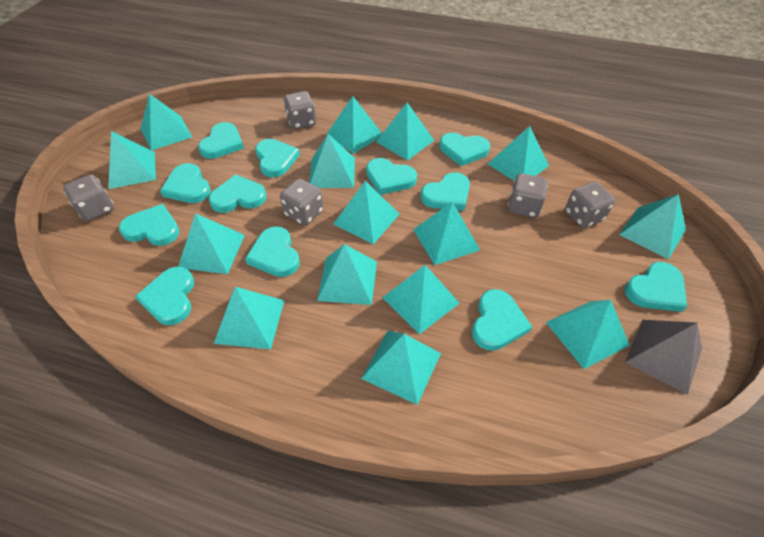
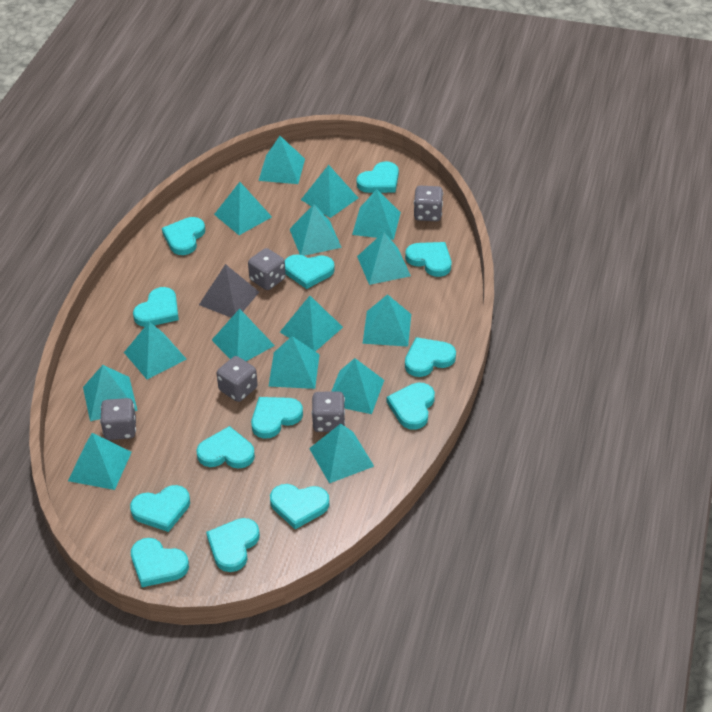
turquoise heart: [119,204,180,246] [135,267,194,325] [160,163,211,203] [198,122,244,159] [209,174,267,213] [245,226,300,277] [255,139,300,177] [366,158,417,195] [421,172,470,211] [439,133,490,166] [472,289,532,351] [625,262,687,312] = 12 -> [130,485,190,532] [131,538,189,587] [133,287,179,327] [162,217,205,255] [197,426,255,469] [206,518,260,572] [251,397,303,439] [270,484,329,529] [285,254,335,289] [357,161,399,193] [387,383,435,430] [405,242,452,277] [405,337,456,377] = 13

